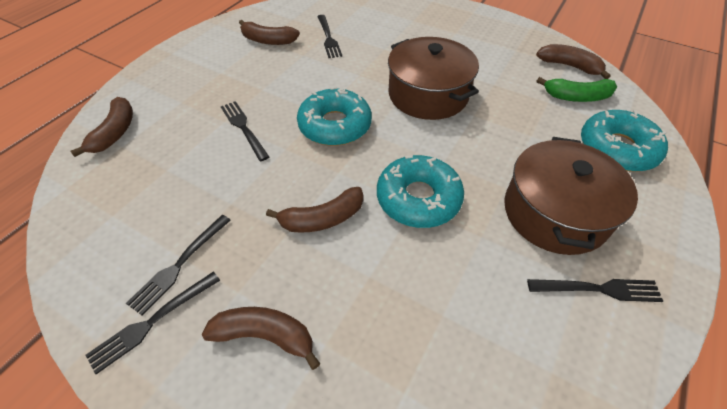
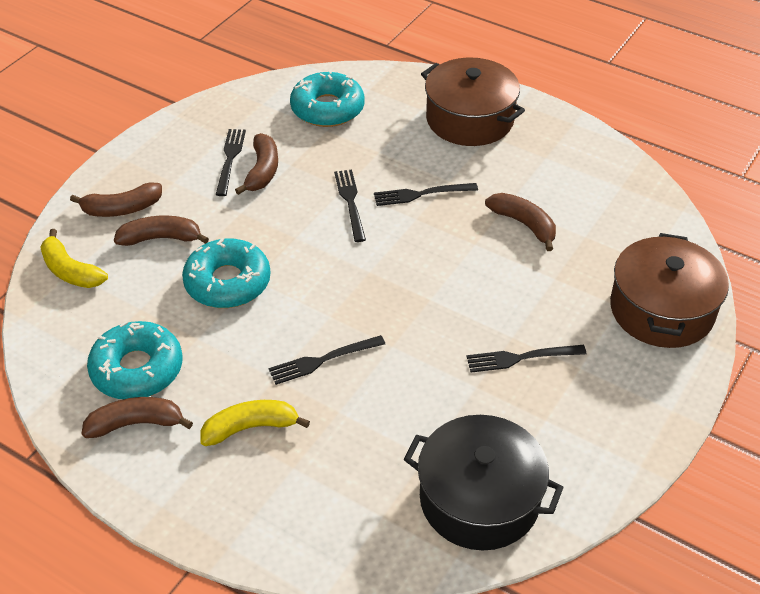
black pot: none = 0 -> [404,415,564,550] = 1
green banana: [536,77,617,102] = 1 -> none = 0
yellow banana: none = 0 -> [40,229,108,288] [200,400,310,446] = 2

